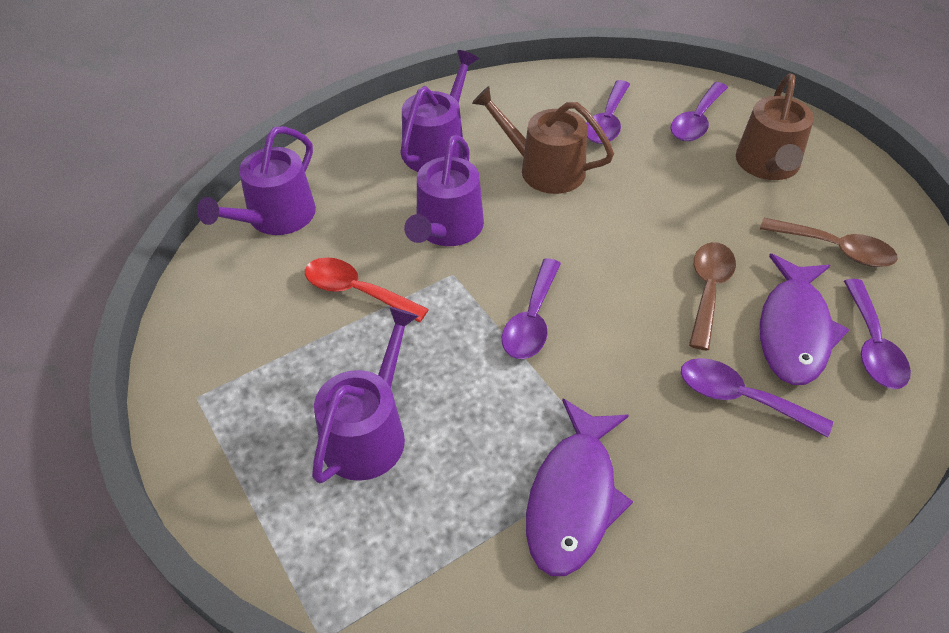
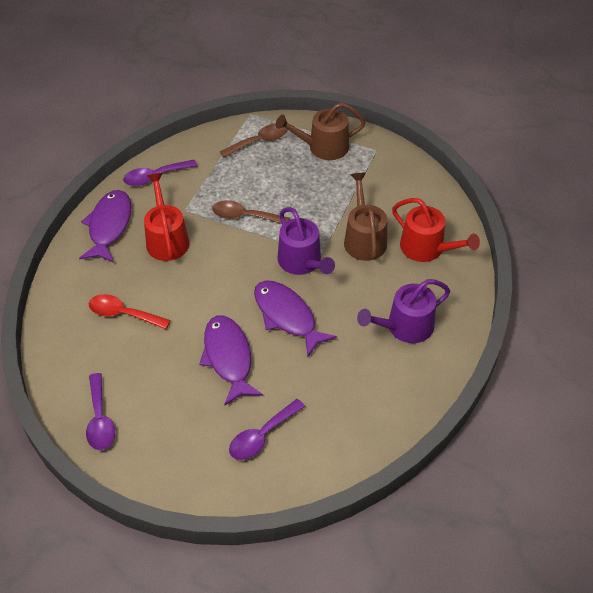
purple fish: [526,399,633,576] [760,254,849,385] = 2 -> [79,190,131,263] [199,316,263,406] [254,280,337,357] = 3
purple spoon: [502,258,561,359] [586,80,630,144] [671,82,728,141] [681,358,833,438] [844,279,911,389] = 5 -> [86,373,115,450] [123,160,197,186] [229,399,305,460] = 3
purple watering can: [197,126,316,235] [312,307,419,484] [400,50,479,172] [404,135,484,246] = 4 -> [277,207,335,275] [357,279,450,343] = 2
red watering can: none = 0 -> [144,173,189,261] [392,198,480,262] = 2

